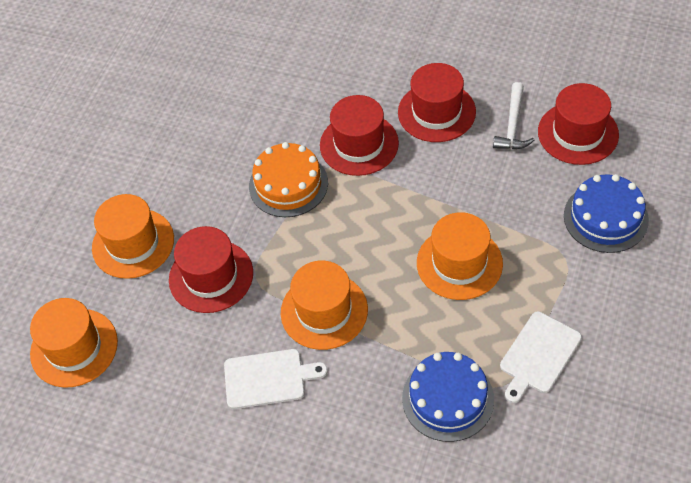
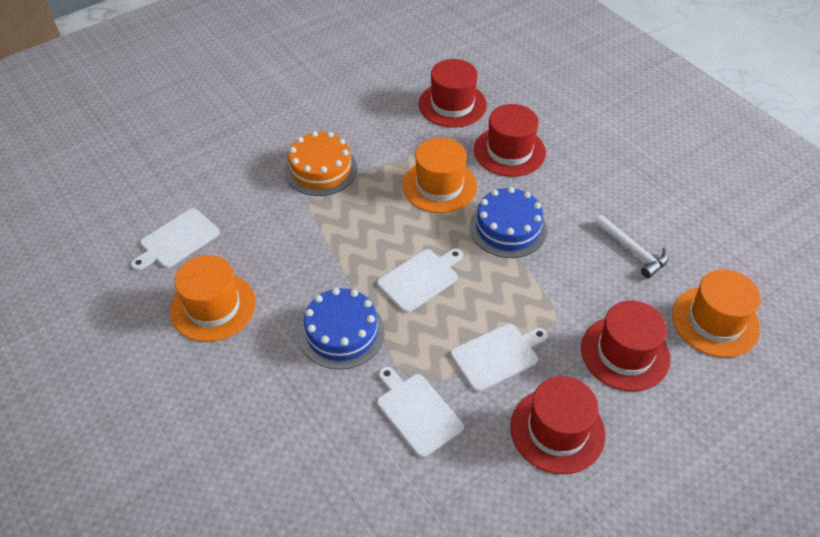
orange hat: [30,298,118,388] [92,194,174,279] [281,261,368,350] [417,212,503,300] = 4 -> [170,255,256,342] [402,138,477,213] [672,270,761,358] = 3
white cutting board: [224,349,328,409] [500,312,582,403] = 2 -> [131,208,220,271] [377,249,463,313] [377,367,464,458] [451,324,548,392] = 4

